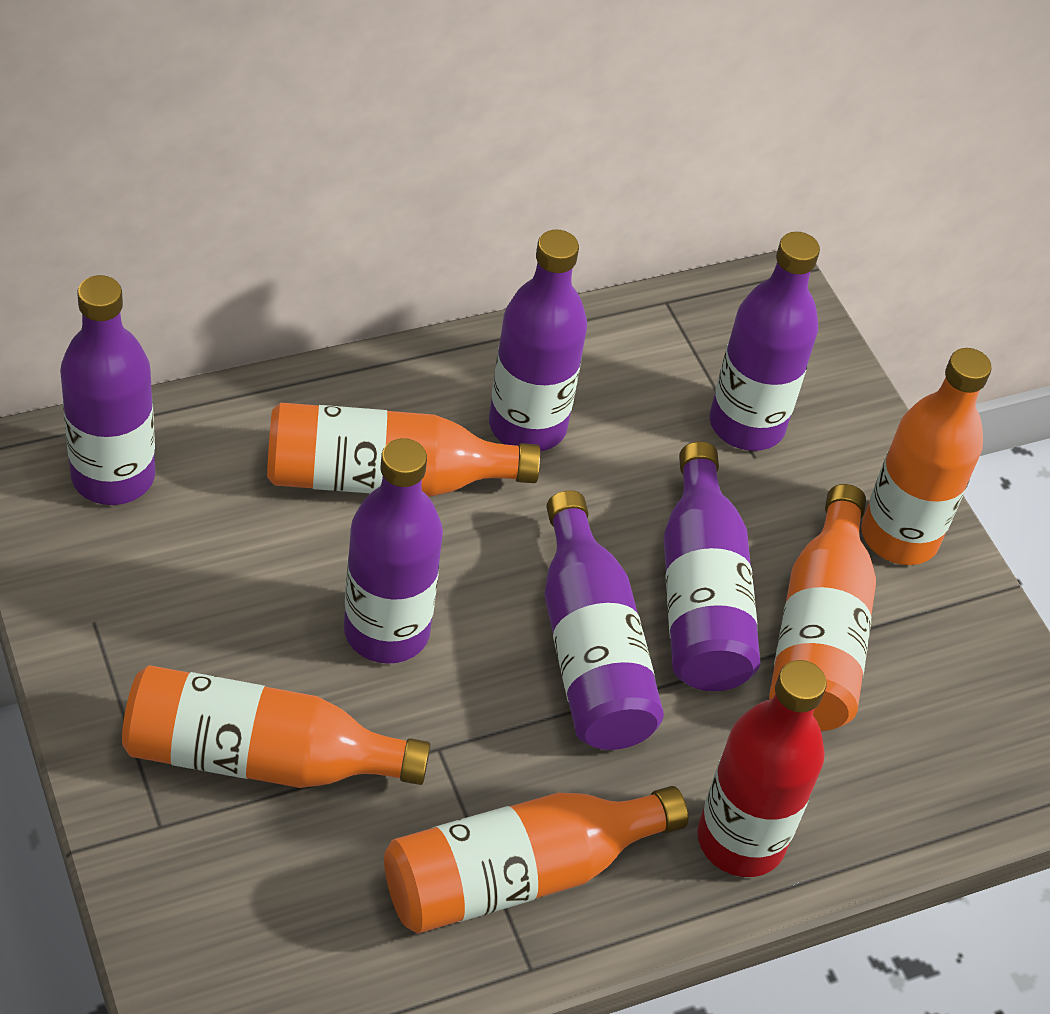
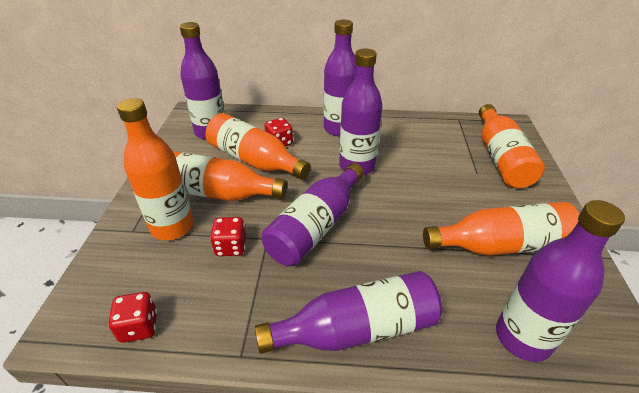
red bottle: [697,660,827,877] = 1 -> none = 0
red dice: none = 0 -> [108,292,157,343] [210,217,246,256] [264,118,293,146] = 3

